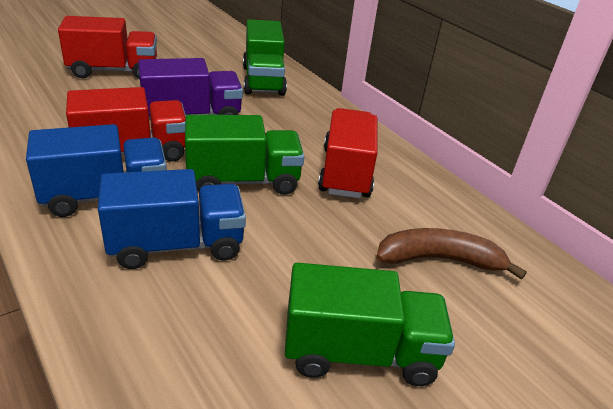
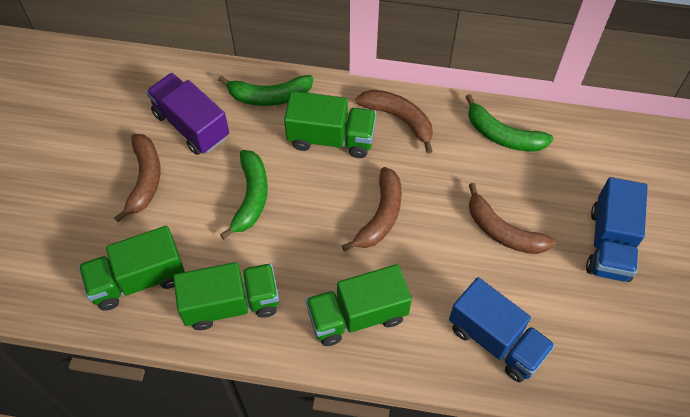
brown banana: [376,228,527,280] = 1 -> [114,134,160,222] [342,167,402,251] [356,90,433,153] [469,183,556,254] = 4
green banana: none = 0 -> [218,75,313,106] [220,150,268,239] [466,94,553,151] = 3
green truck: [185,115,304,195] [243,19,287,96] [285,263,455,386] = 3 -> [79,226,185,311] [173,262,279,330] [284,91,376,158] [306,264,412,346] = 4
red truck: [58,16,157,79] [66,87,186,162] [318,108,377,198] = 3 -> none = 0

